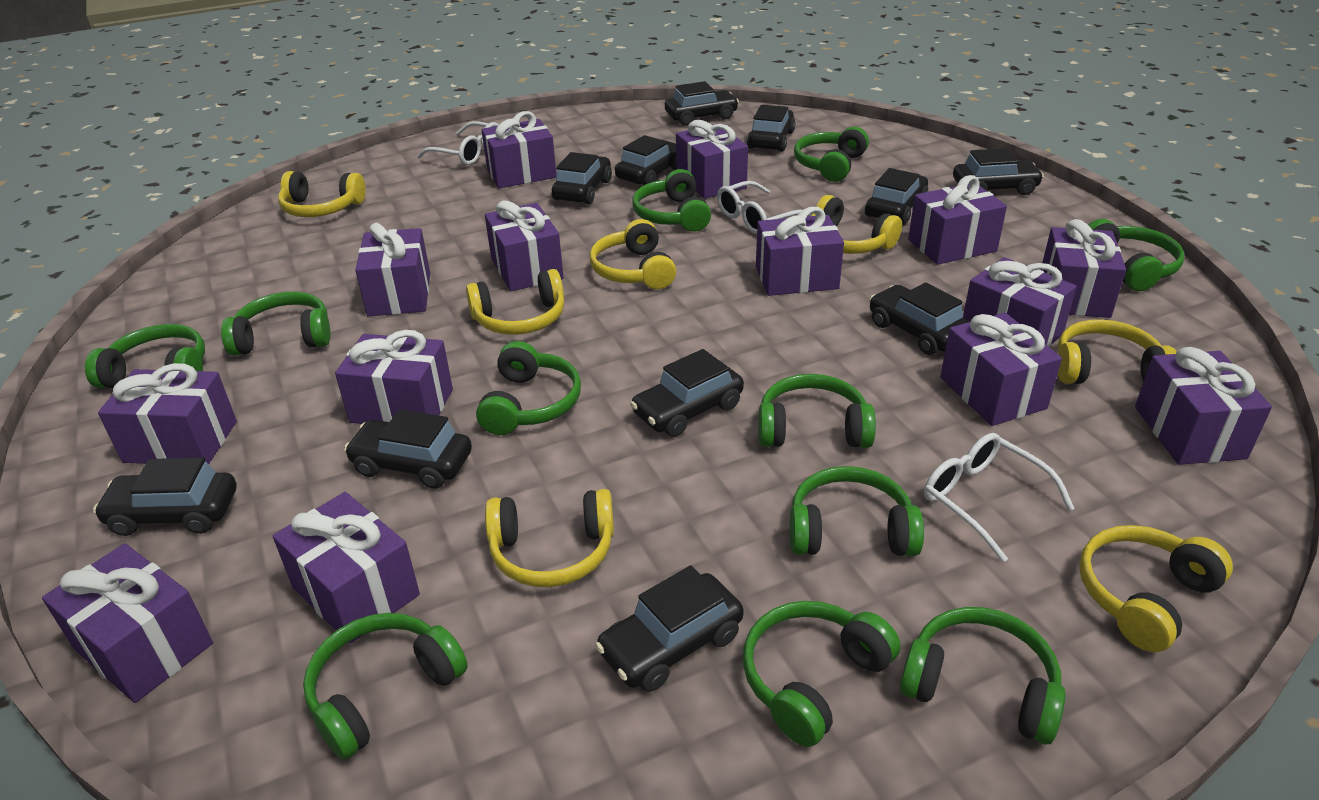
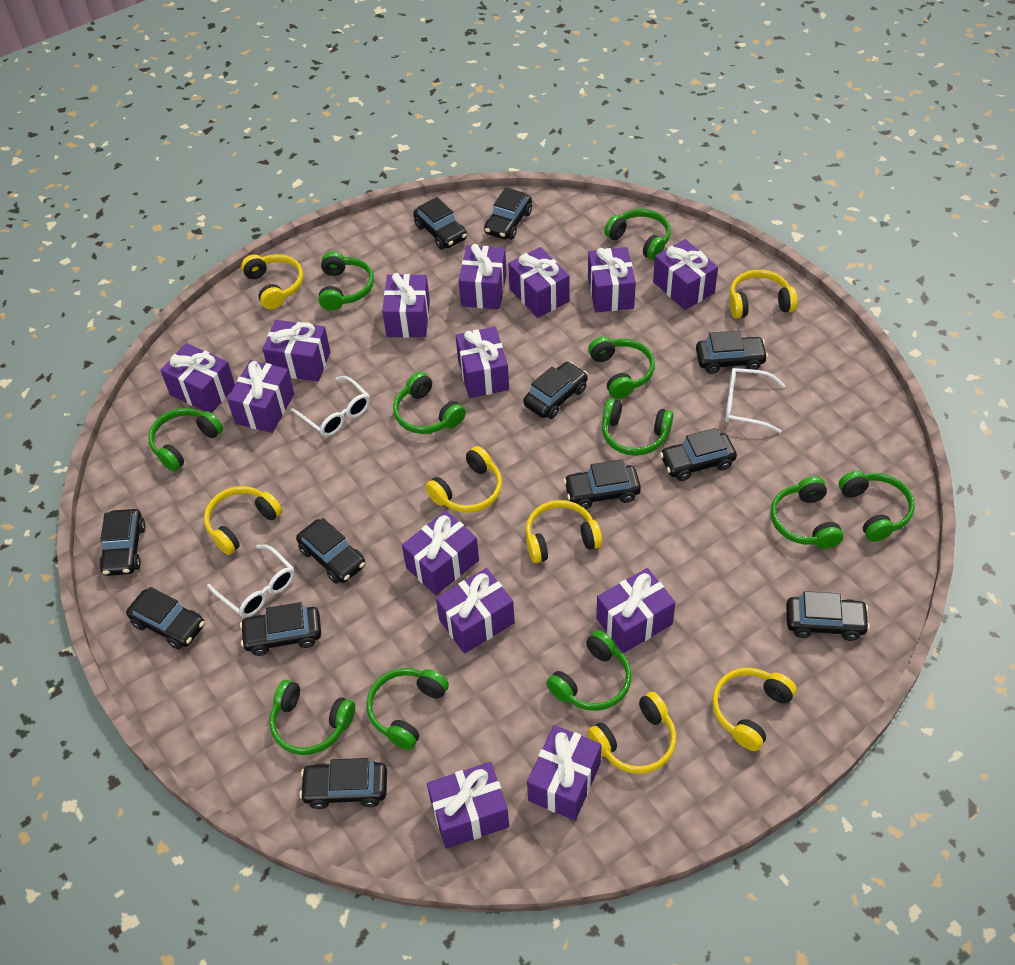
black car: [93,457,237,536] [344,409,472,489] [552,152,612,204] [595,565,744,692] [615,135,676,185] [630,349,744,437] [665,81,739,126] [747,105,796,152] [865,168,928,225] [870,282,969,355] [953,148,1044,195] = 11 -> [99,509,145,576] [126,587,205,650] [240,602,321,656] [296,518,365,584] [299,758,387,809] [413,197,467,250] [484,187,532,240] [523,362,588,419] [564,459,641,509] [660,428,737,481] [696,331,768,374] [786,591,870,641] = 12

